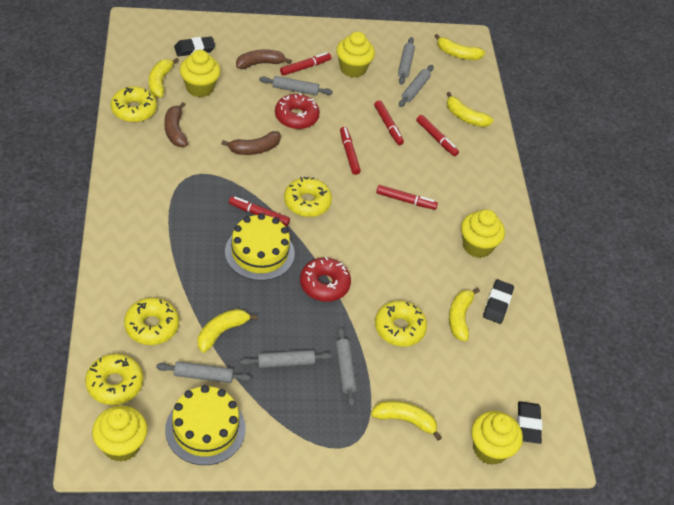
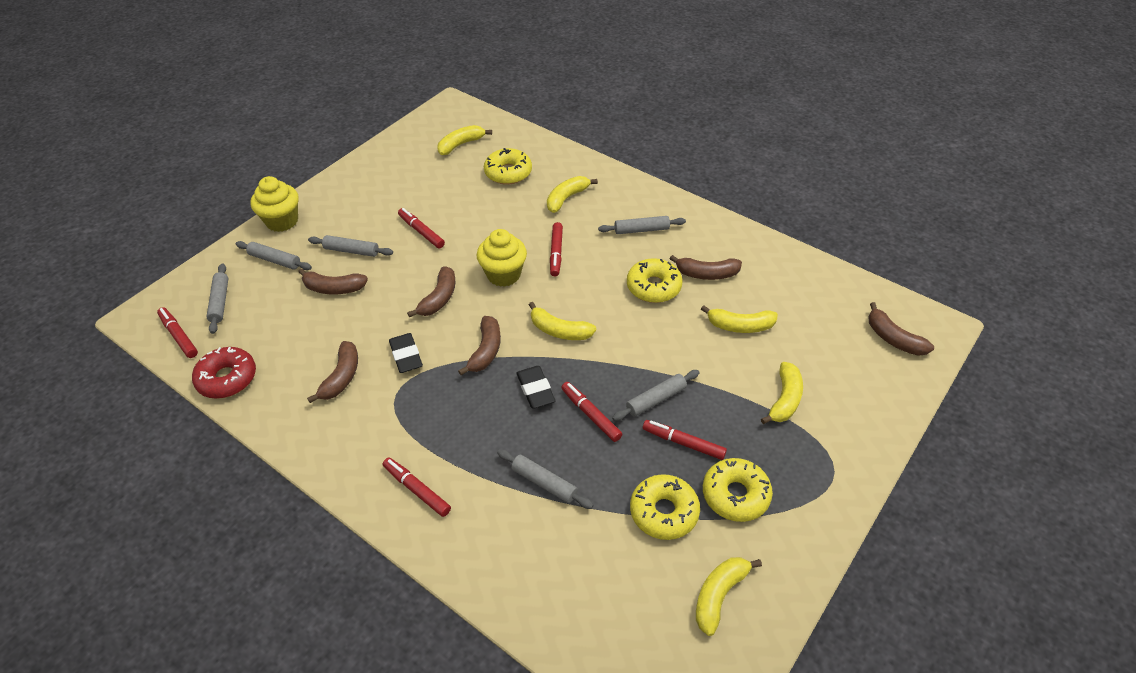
black eraser: [174,37,215,56] [483,280,514,324] [517,401,542,444] = 3 -> [389,333,423,373] [516,366,555,408] = 2
brown banana: [164,102,188,147] [221,131,281,155] [236,49,292,69] = 3 -> [298,268,368,294] [307,341,358,403] [407,266,455,317] [458,316,501,375] [670,255,742,280] [869,302,934,356] = 6
red donut: [275,93,320,129] [300,257,351,302] = 2 -> [192,347,256,399] = 1
yellow cake: [165,385,245,465] [225,213,295,281] = 2 -> none = 0
yellow cupcake: [92,406,148,462] [180,50,221,97] [336,32,375,78] [461,209,505,258] [471,411,523,465] = 5 -> [250,176,299,232] [477,229,527,287] = 2
yellow donut: [85,354,143,405] [111,86,157,122] [124,298,179,345] [284,177,332,217] [375,300,427,347] = 5 -> [484,148,532,185] [627,258,682,303] [630,474,700,540] [703,458,773,522] = 4

